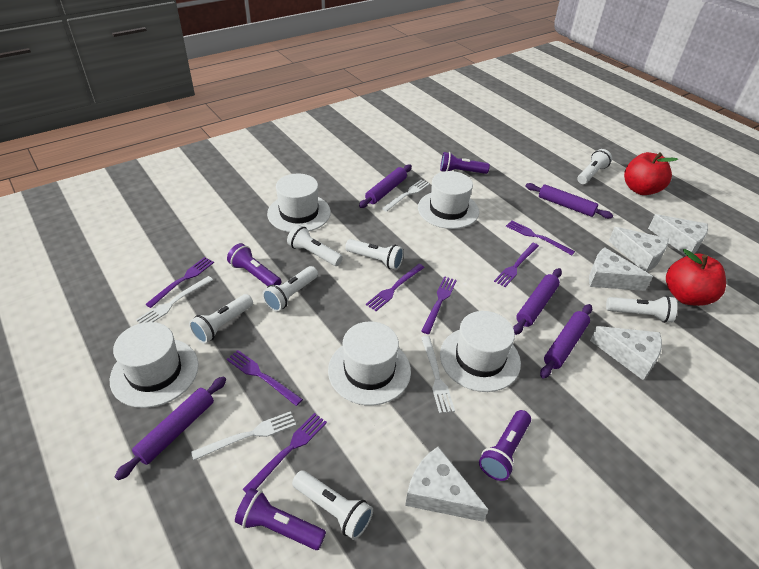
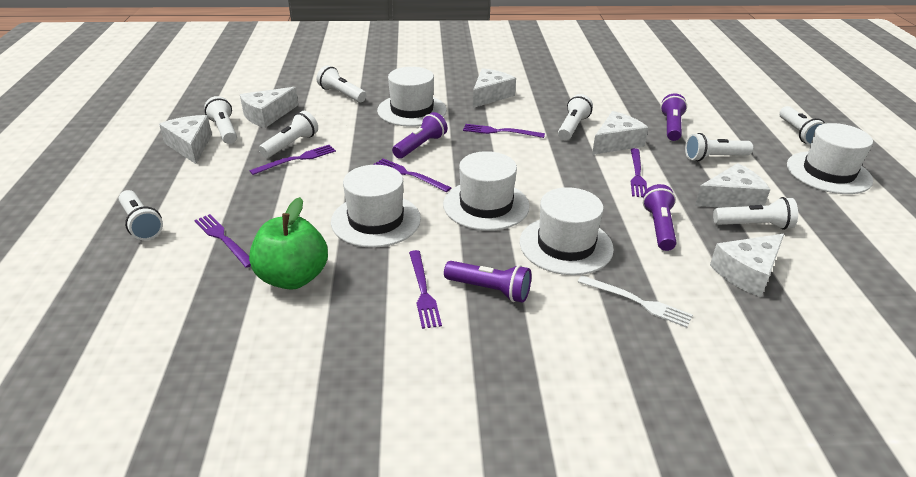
green apple: none = 0 -> [249,197,328,290] = 1
purple fork: [145,257,214,308] [227,350,303,406] [242,413,327,493] [366,264,425,311] [421,276,457,334] [494,243,539,287] [506,220,575,255] = 7 -> [194,214,251,268] [249,145,336,175] [373,158,451,192] [409,250,442,329] [463,124,545,138] [631,148,647,197] = 6
purple rolling pin: [114,376,226,480] [359,165,412,208] [513,268,562,335] [525,183,613,219] [540,304,592,379] = 5 -> none = 0
red apple: [624,152,678,195] [666,249,726,306] = 2 -> none = 0
white cheese: [405,446,489,522] [589,247,653,291] [590,326,662,380] [609,227,669,272] [648,214,708,256] = 5 -> [159,115,212,164] [240,87,298,128] [473,68,516,108] [592,111,649,155] [695,163,770,208] [710,234,784,297] = 6
white flashlight: [189,294,253,344] [262,266,318,312] [287,225,343,266] [292,470,373,540] [345,239,404,270] [578,149,612,184] [606,296,677,323] = 7 -> [119,190,163,240] [204,96,237,144] [259,111,318,158] [317,65,366,103] [558,94,593,140] [685,133,753,161] [713,197,798,230] [779,106,825,145] = 8
white fork: [136,276,213,323] [191,411,296,460] [382,179,430,212] [421,336,455,414] = 4 -> [578,275,693,328] = 1

